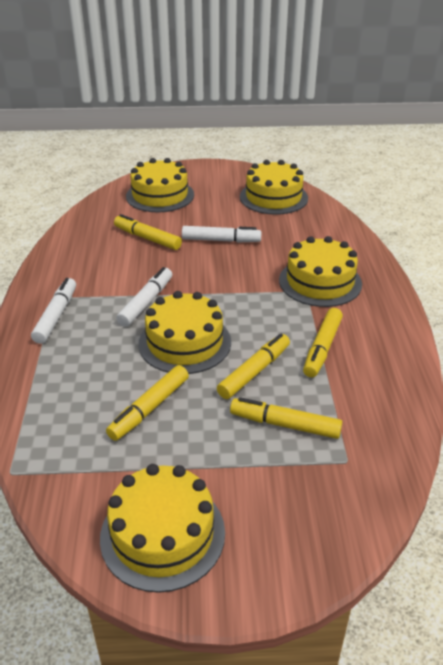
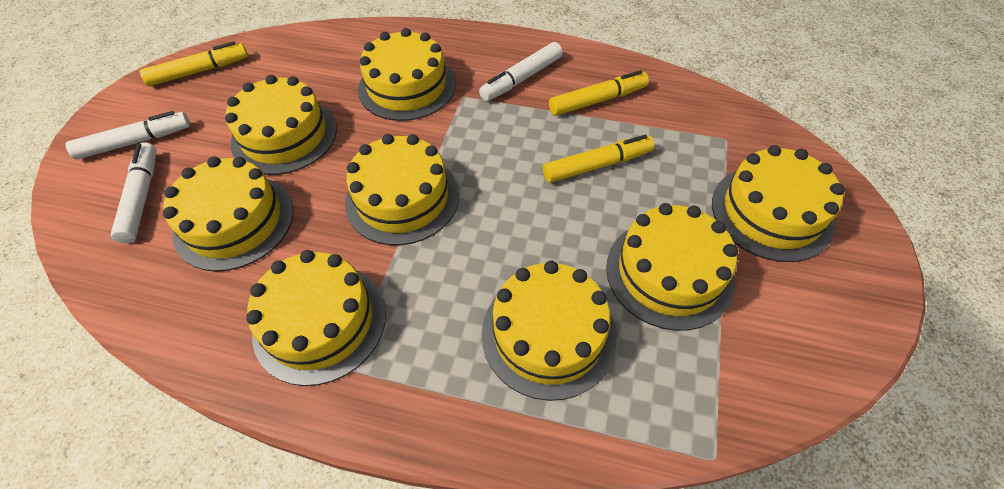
yellow cake: [100,464,225,593] [126,158,194,212] [138,291,231,374] [240,160,308,215] [279,236,362,307] = 5 -> [163,156,293,272] [225,75,337,175] [246,250,386,386] [345,134,459,245] [358,28,455,121] [482,261,617,401] [606,203,738,331] [712,145,845,262] = 8
yellow marker: [106,365,189,441] [114,214,182,250] [217,334,290,399] [230,397,342,439] [303,308,343,377] = 5 -> [140,41,248,86] [543,134,654,183] [549,70,649,116] = 3

